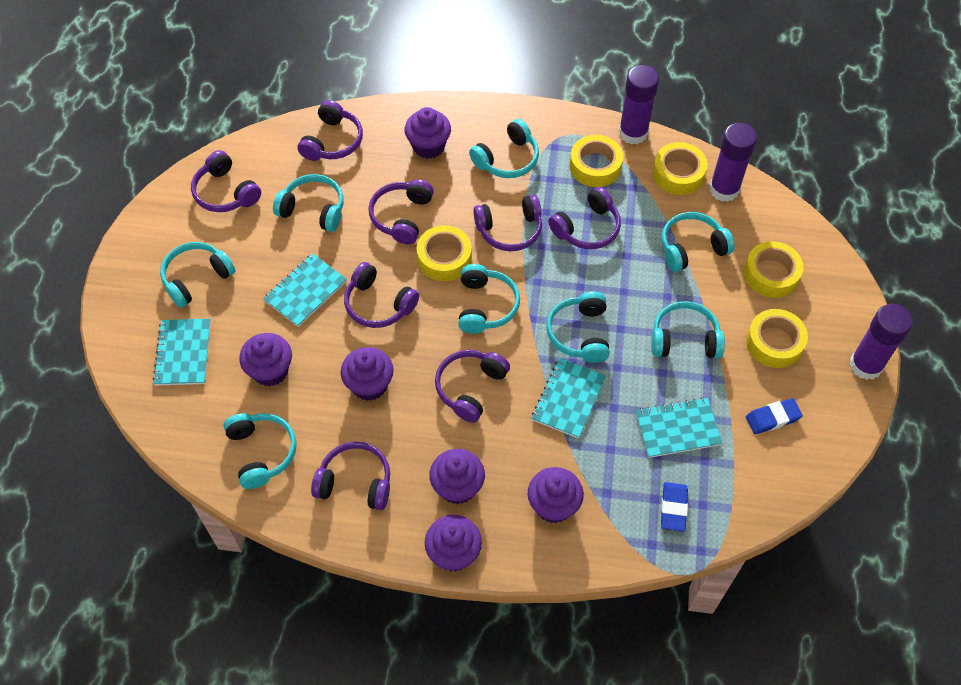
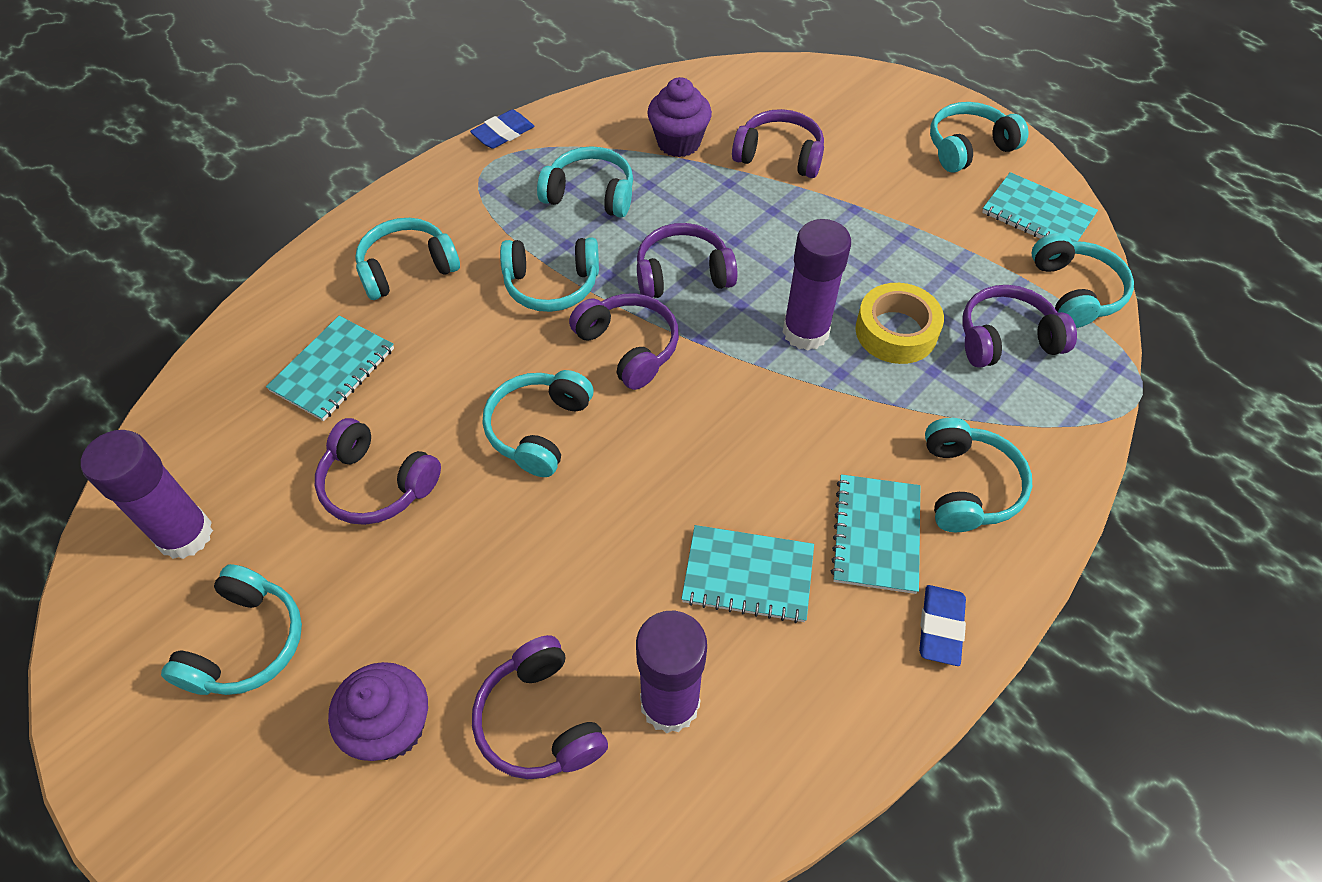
purple cupcake: [239,333,292,387] [341,347,394,401] [405,107,451,159] [425,515,482,572] [429,449,485,505] [528,467,584,523] = 6 -> [328,662,428,761] [647,77,712,157] = 2
purple headphones: [191,150,261,212] [297,100,363,161] [311,442,390,510] [344,262,419,328] [368,179,434,244] [435,350,510,423] [473,195,542,251] [548,187,621,249] = 8 -> [315,418,441,525] [472,635,608,779] [569,294,679,390] [637,223,737,298] [732,109,824,178] [962,285,1077,368] = 6
yellow tape: [417,225,472,281] [570,135,623,187] [653,142,708,195] [744,241,803,298] [746,309,808,368] = 5 -> [855,283,944,364] = 1

